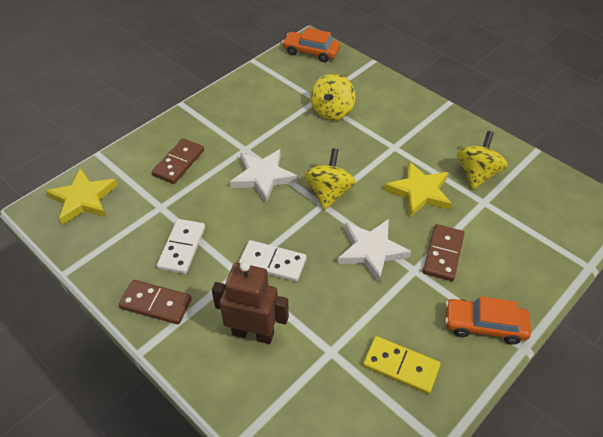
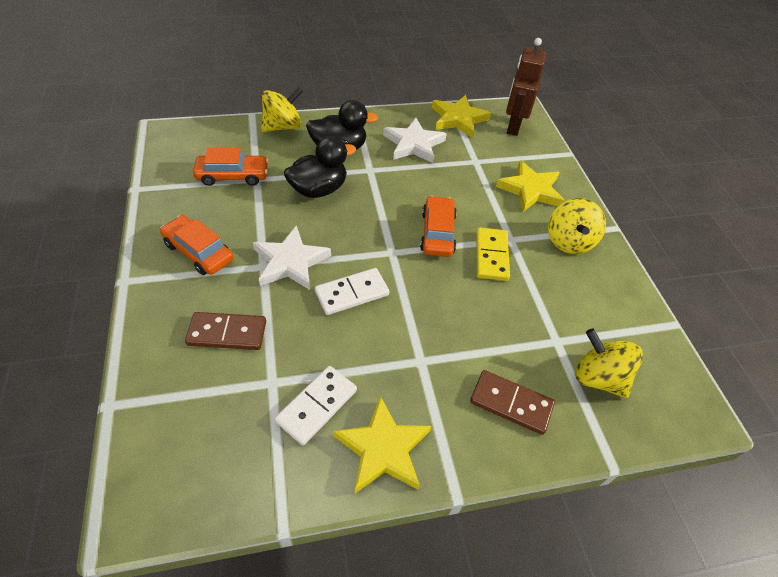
black duck: none = 0 -> [284,136,356,198] [306,100,378,150] = 2
brown domino: [119,280,192,324] [152,138,204,184] [423,224,464,281] = 3 -> [185,312,266,350] [470,370,555,435] = 2
orange car: [282,28,340,62] [445,296,531,345] = 2 -> [160,215,234,275] [193,147,269,186] [420,196,457,257] = 3
yellow star: [46,168,118,225] [384,162,452,217] = 2 -> [333,396,431,493] [432,95,491,138] [496,160,565,213] = 3

